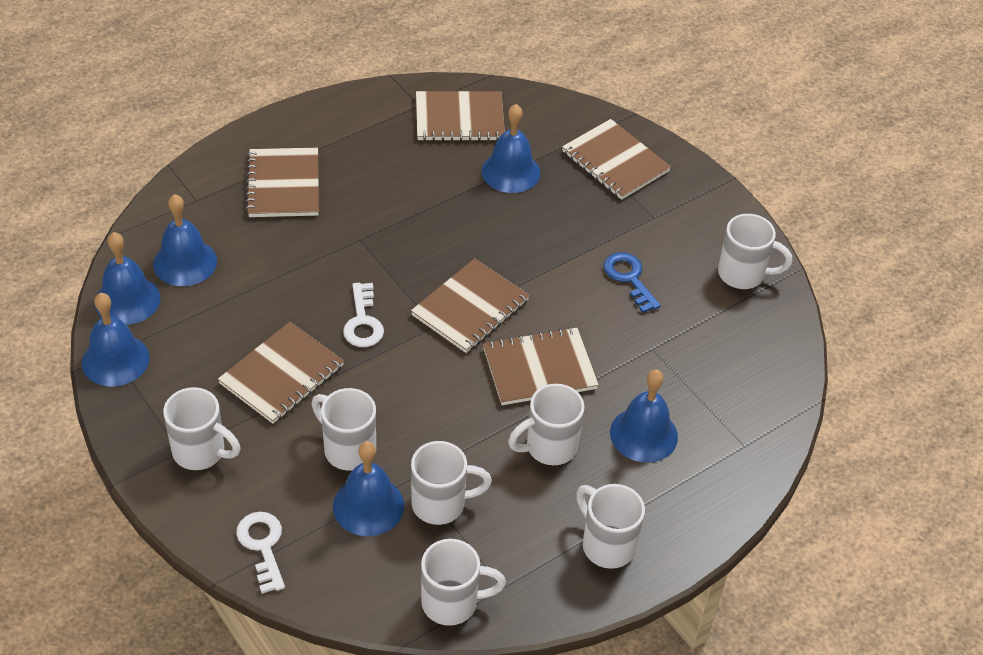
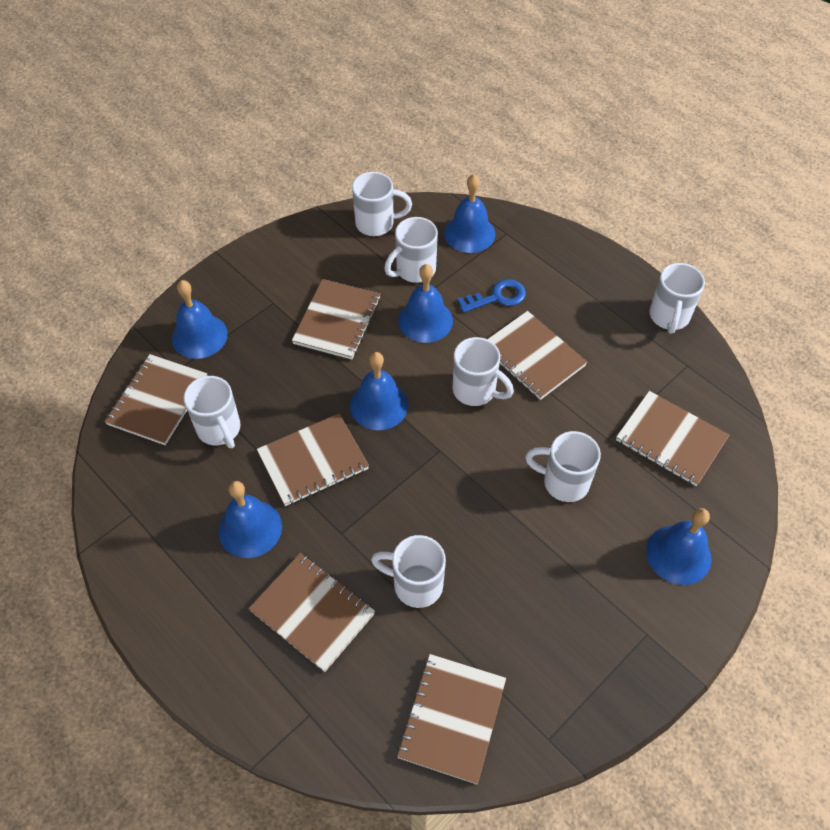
brown notebook: [218,322,344,424] [245,148,319,217] [411,258,530,353] [416,91,505,141] [483,327,599,405] [562,119,671,200] = 6 -> [104,354,207,445] [249,553,375,672] [257,414,369,506] [292,279,381,360] [397,654,506,784] [487,311,587,400] [616,391,729,486] = 7
white key: [236,512,285,594] [343,283,384,347] = 2 -> none = 0

